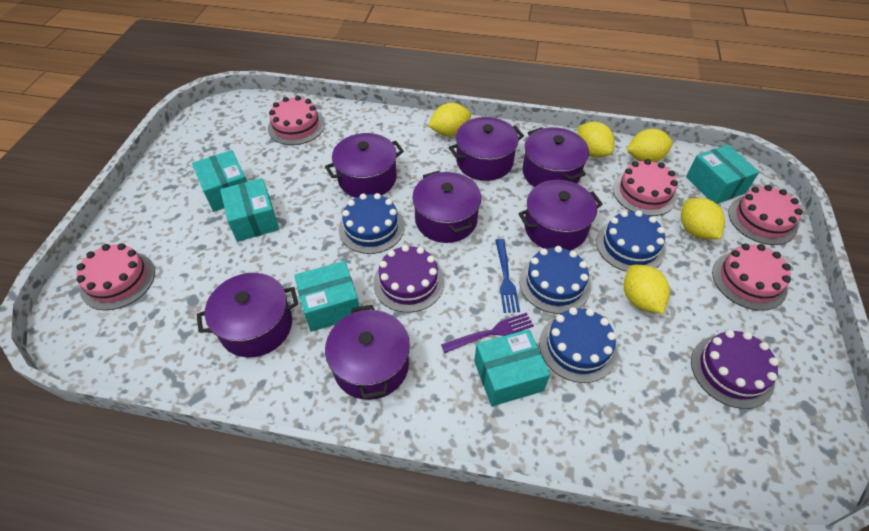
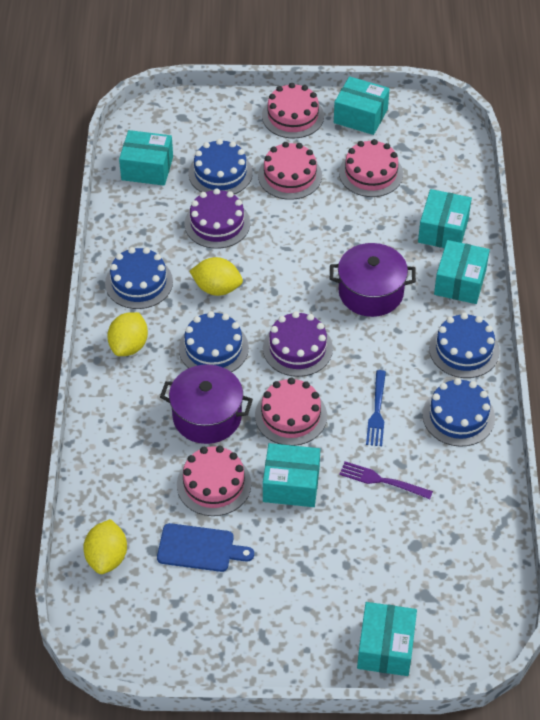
blue cake: [339,193,405,254] [519,246,591,314] [539,307,618,383] [596,210,666,272] = 4 -> [105,247,173,309] [179,311,249,372] [189,139,253,194] [423,378,495,447] [429,313,500,378] = 5
blue cutting board: none = 0 -> [157,523,254,572] = 1
purple pot: [197,273,298,358] [325,133,404,198] [325,305,410,400] [412,171,481,243] [449,117,524,181] [518,180,603,250] [522,127,589,187] = 7 -> [160,364,253,444] [330,243,416,317] = 2
turquoise box: [192,150,247,212] [220,178,279,242] [294,261,359,332] [474,329,550,406] [686,145,759,204] = 5 -> [119,130,173,186] [263,443,320,507] [334,76,390,135] [357,602,417,676] [418,189,472,248] [434,240,490,304] = 6
yellow lemon: [428,103,471,136] [577,121,615,158] [624,265,670,314] [627,129,673,162] [681,198,725,239] = 5 -> [83,519,127,574] [107,312,148,356] [189,257,243,296] = 3

